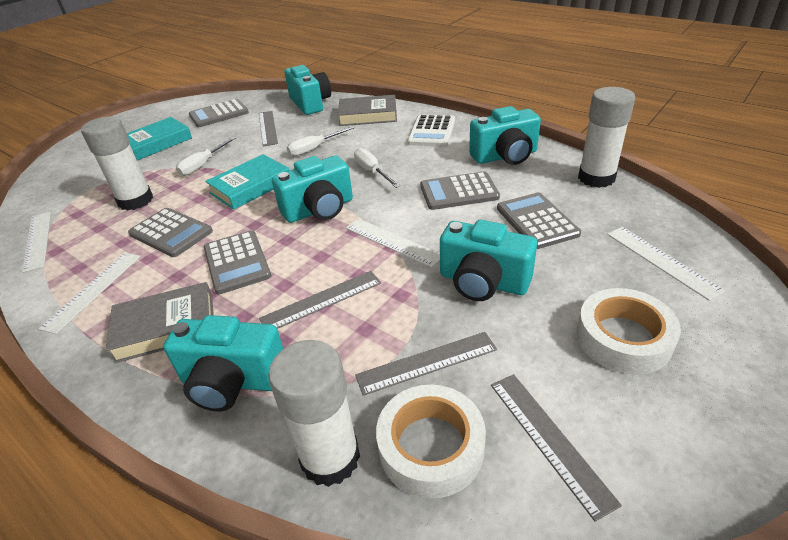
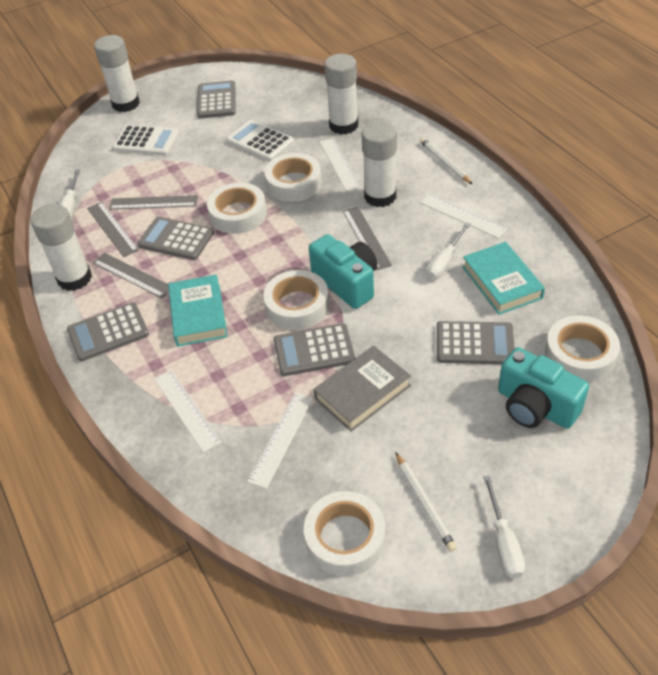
grey book: [106,282,214,363] [338,95,397,126] = 2 -> [314,346,411,432] = 1
turquoise camera: [163,315,283,411] [272,156,353,223] [284,65,331,115] [440,220,537,301] [469,106,541,165] = 5 -> [309,234,377,309] [498,347,589,429] = 2
white calculator: [407,115,455,147] = 1 -> [112,125,179,156] [226,120,294,161] = 2
white glue stick: [81,117,153,211] [268,340,360,487] [578,87,635,188] = 3 -> [31,204,92,291] [94,35,140,112] [324,54,358,135] [361,121,397,207] = 4
white pencil: none = 0 -> [395,452,457,552] [420,138,473,185] = 2
white tape: [376,385,486,498] [576,288,681,375] = 2 -> [207,182,267,234] [263,270,329,330] [265,153,322,202] [304,491,386,576] [545,316,620,382] = 5

